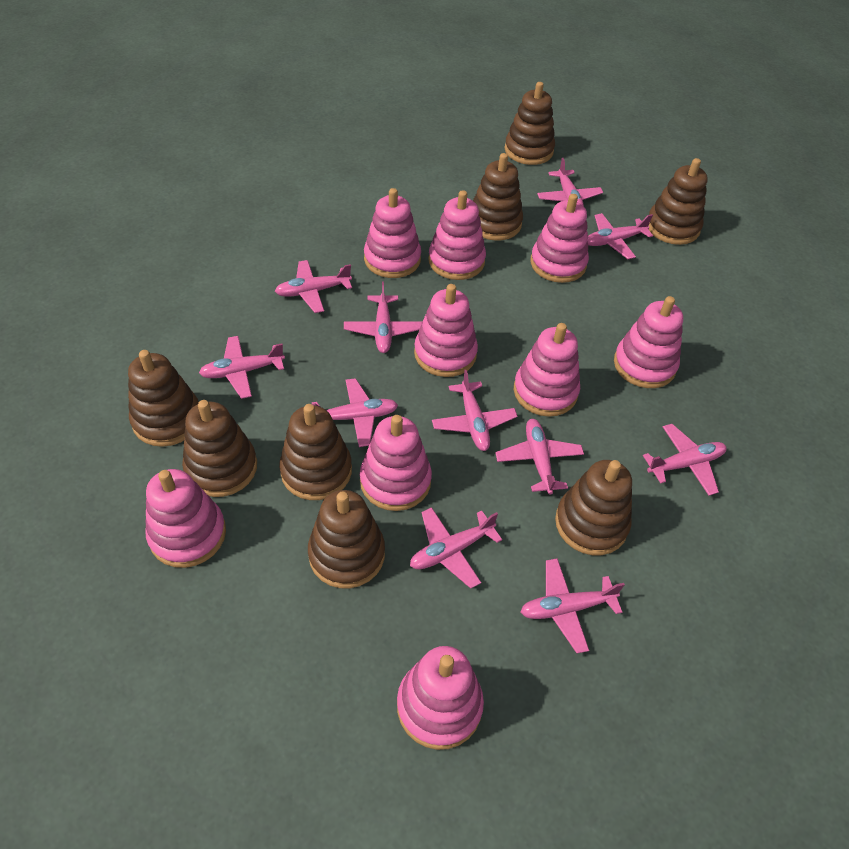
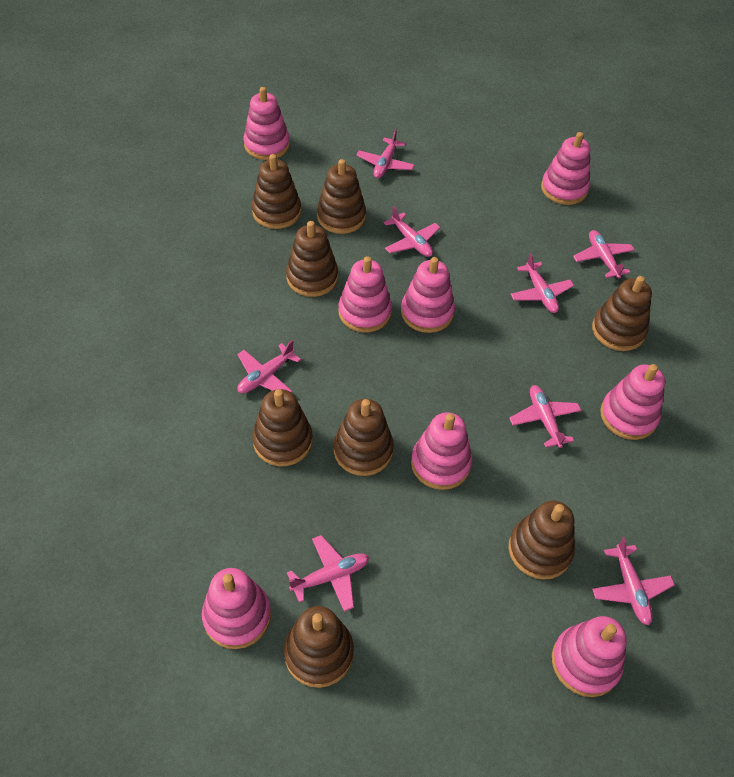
pink plane: [199,336,285,399] [275,260,352,313] [312,378,398,447] [344,282,422,353] [410,507,502,588] [432,370,518,451] [495,419,584,495] [521,558,625,653] [537,158,603,206] [587,213,653,259] [643,424,727,496] = 11 -> [237,340,301,394] [287,535,369,612] [356,129,415,178] [384,206,440,257] [509,385,581,448] [511,253,574,313] [573,230,634,279] [592,537,675,625] = 8
pink stacking toy: [145,469,226,568] [360,415,432,511] [364,188,421,278] [397,646,484,750] [414,284,478,377] [428,190,486,280] [514,323,580,417] [530,194,589,283] [614,296,683,388] = 9 -> [202,568,271,649] [243,87,290,160] [338,256,392,333] [401,257,455,333] [411,412,472,490] [541,132,590,205] [552,616,627,697] [600,364,665,440] = 8

